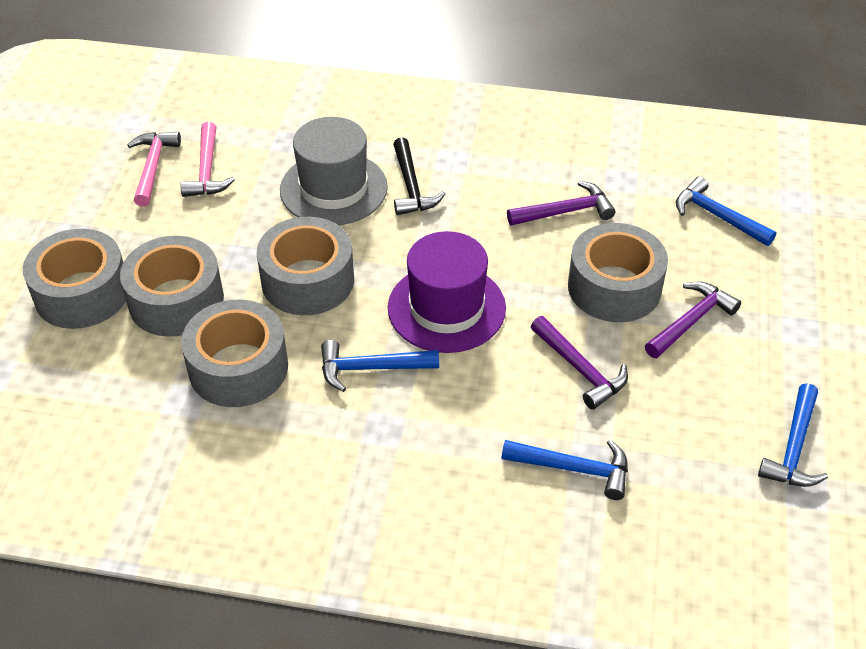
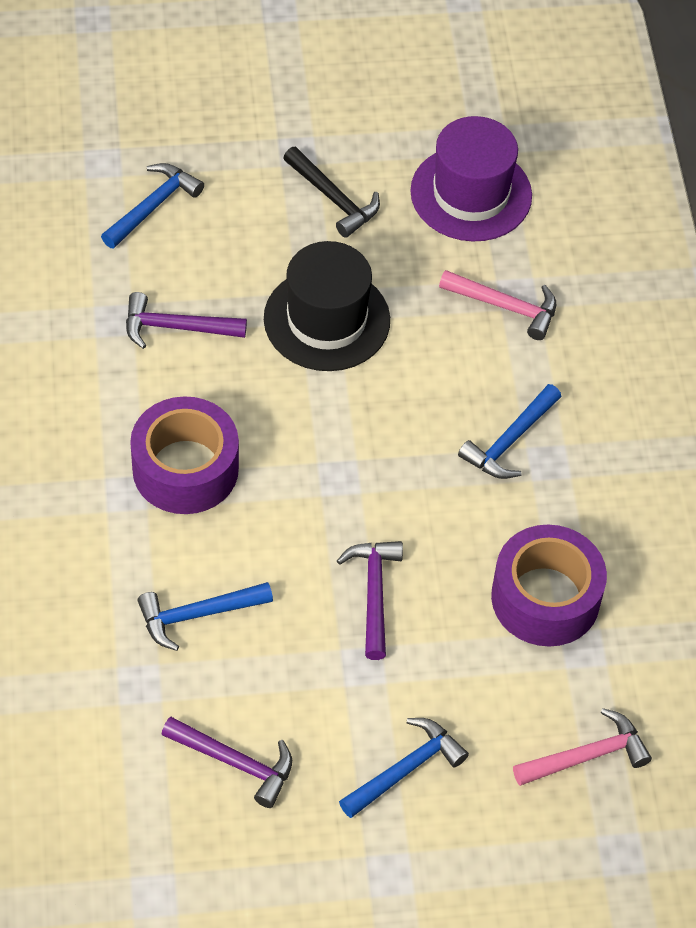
black hat: none = 0 -> [264,241,390,371] = 1
grey hat: [280,117,388,225] = 1 -> none = 0
grey tape: [23,229,126,329] [120,236,224,337] [181,300,288,407] [257,217,354,315] [568,223,668,322] = 5 -> none = 0
purple tape: none = 0 -> [130,396,239,514] [491,525,607,647] = 2

